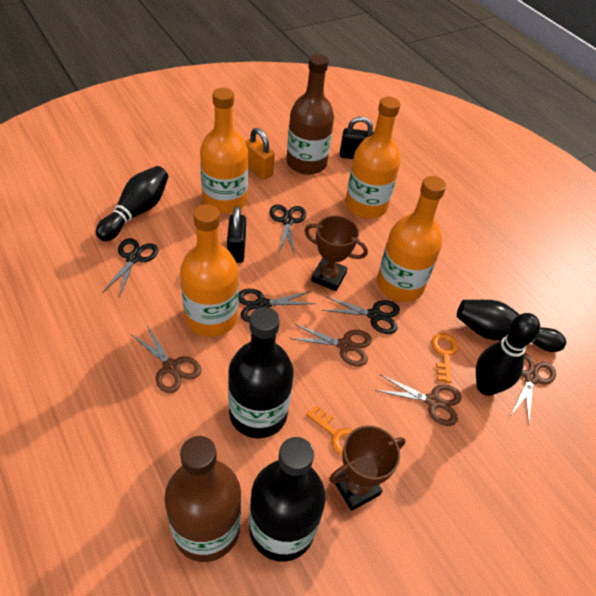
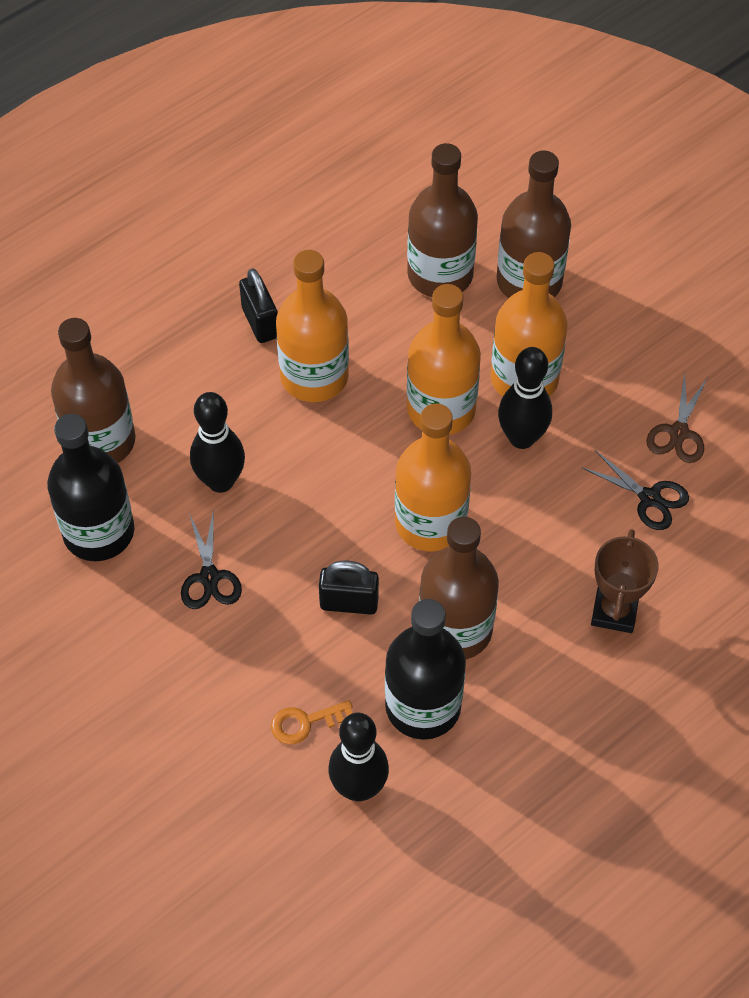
black scissors: [102,238,158,297] [238,289,316,322] [270,205,306,255] [322,296,400,334] = 4 -> [181,509,242,609] [581,450,689,530] = 2
brown bottle: [164,436,241,562] [286,54,334,175] = 2 -> [51,318,136,463] [407,143,478,297] [419,517,499,660] [497,151,571,298] = 4
brown scissors: [132,325,201,393] [290,324,372,366] [375,374,462,426] [511,353,556,426] = 4 -> [646,372,708,463] = 1
brown trophy: [304,215,368,291] [329,425,405,511] = 2 -> [591,529,659,633] = 1
orange key: [306,405,353,456] [431,333,458,383] = 2 -> [271,700,353,744] = 1
orange padlock: [245,128,275,180] = 1 -> none = 0

